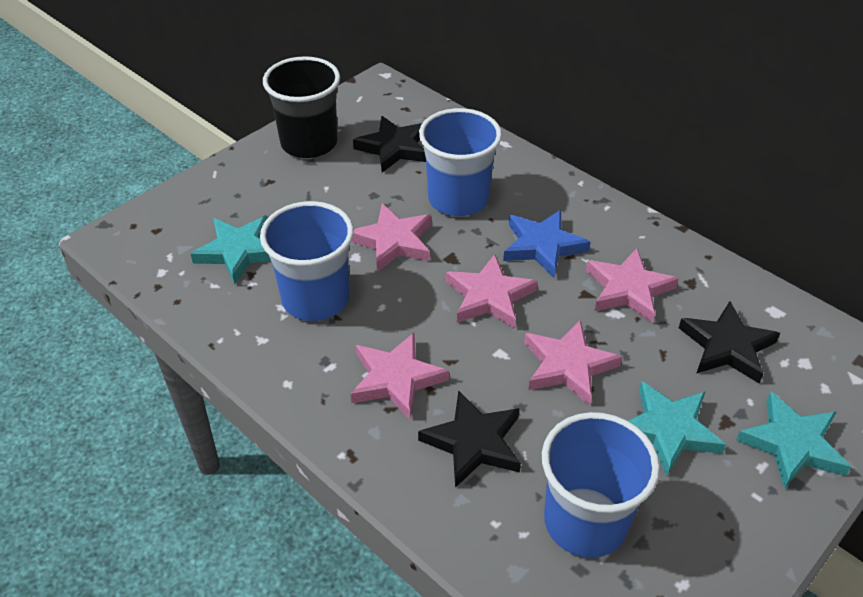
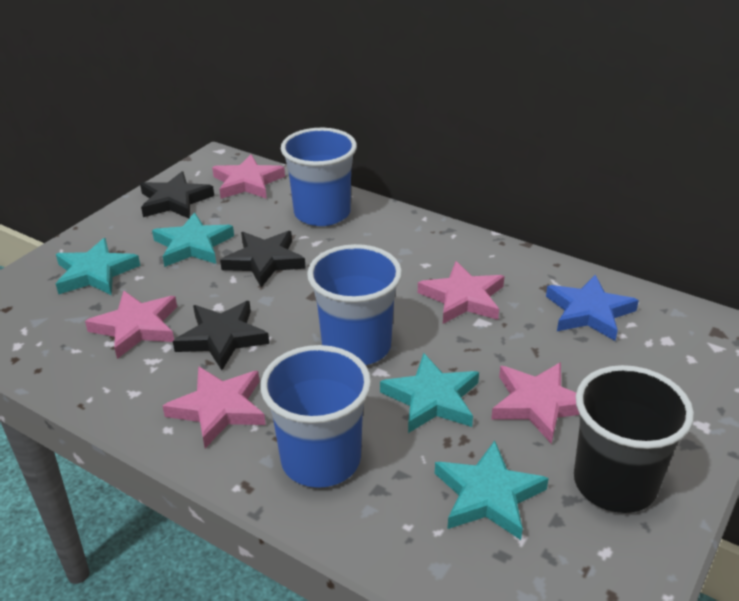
turquoise star: [191,216,271,284] [628,381,726,476] [736,392,851,488] = 3 -> [56,238,140,295] [152,213,234,267] [380,353,479,433] [435,441,549,540] = 4

